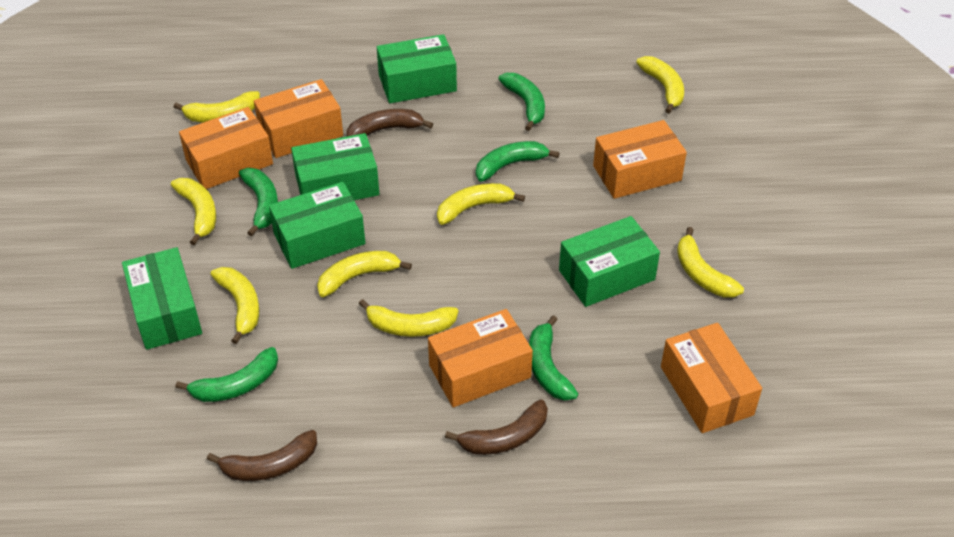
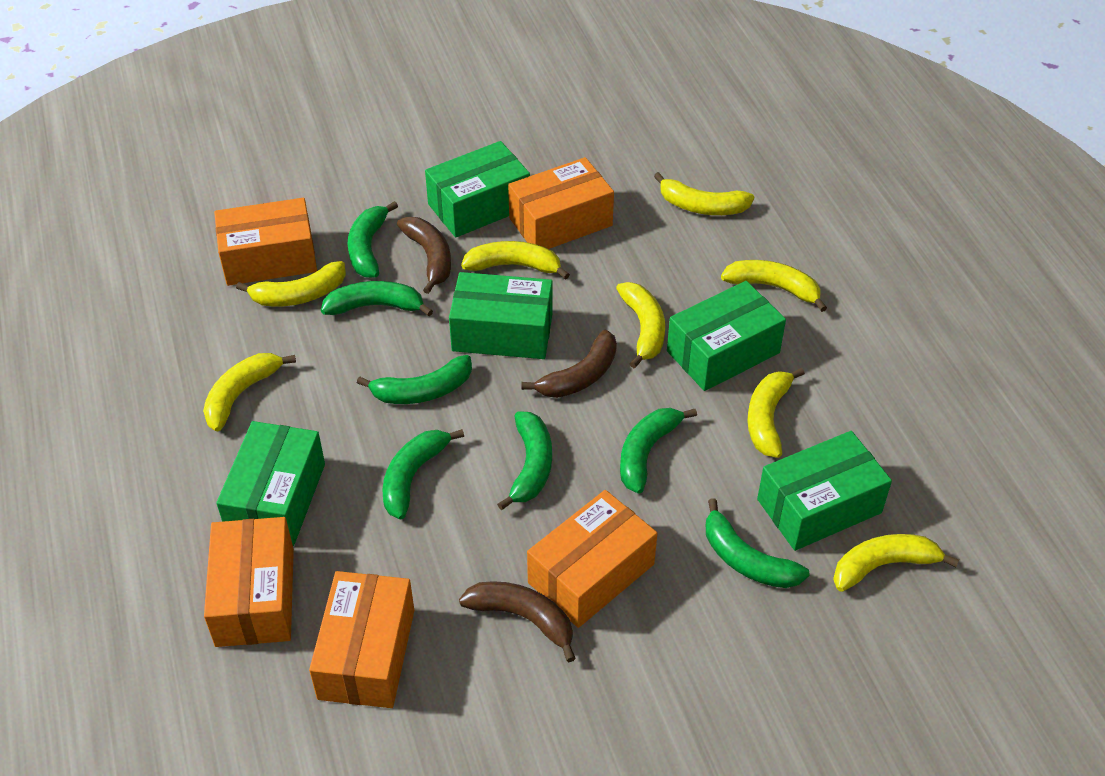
green banana: [175,347,278,402] [239,168,278,237] [476,141,560,182] [498,73,545,131] [529,315,578,401] = 5 -> [321,281,433,316] [348,201,398,278] [357,355,472,404] [382,429,464,519] [497,411,552,510] [620,408,697,494] [706,498,810,588] = 7

